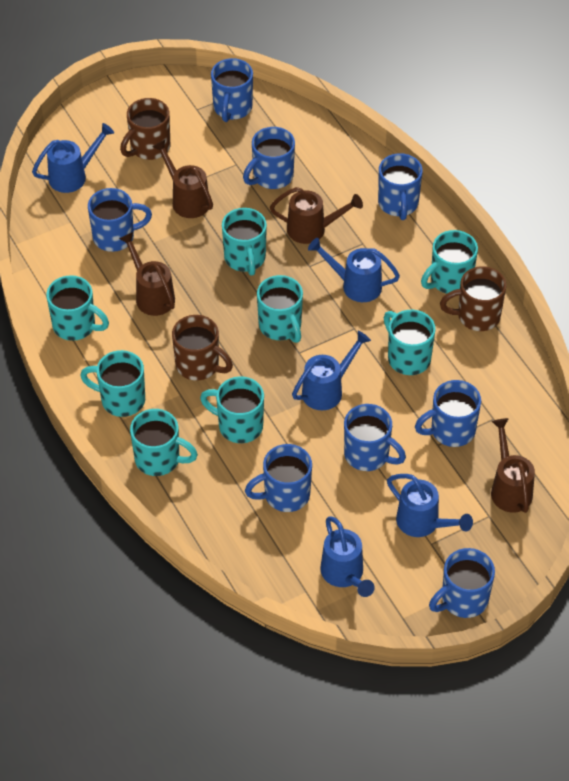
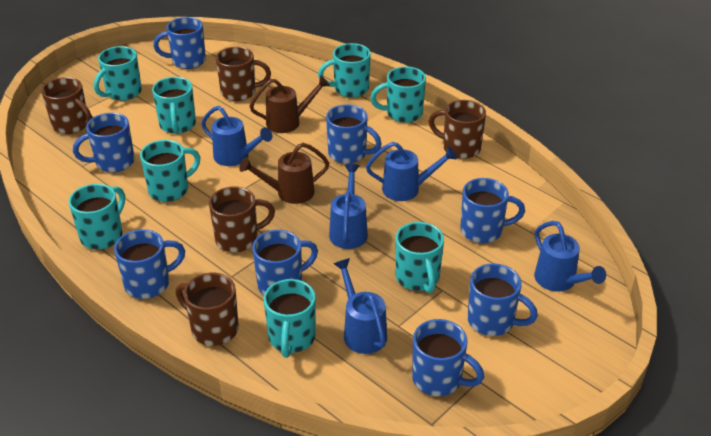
brown mug: [120,98,170,160] [172,315,233,380] [440,266,507,331] = 3 -> [41,77,92,134] [176,273,239,346] [209,187,275,253] [216,47,271,101] [429,100,486,159] = 5
brown watering can: [119,232,175,316] [152,140,213,218] [270,187,363,244] [491,418,535,513] = 4 -> [239,143,329,204] [249,76,330,133] = 2

